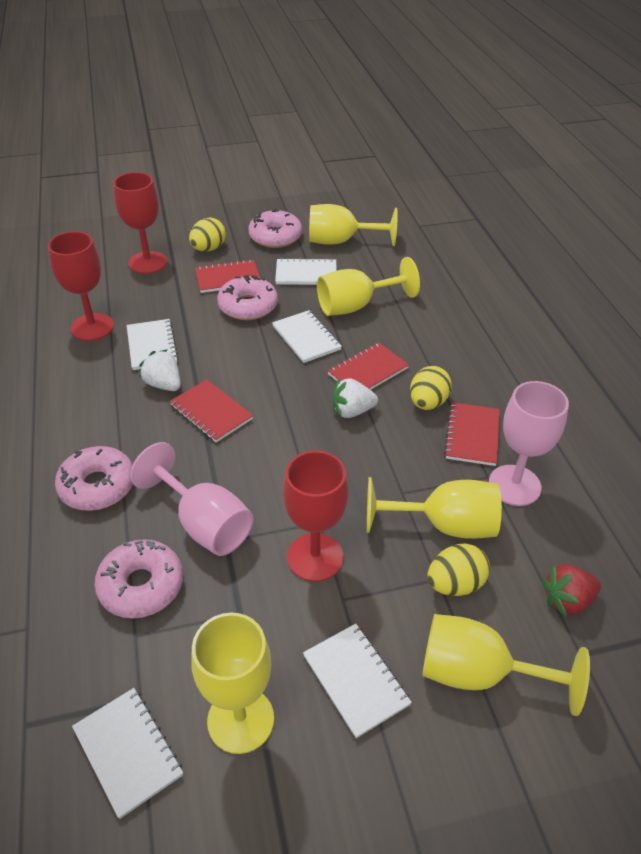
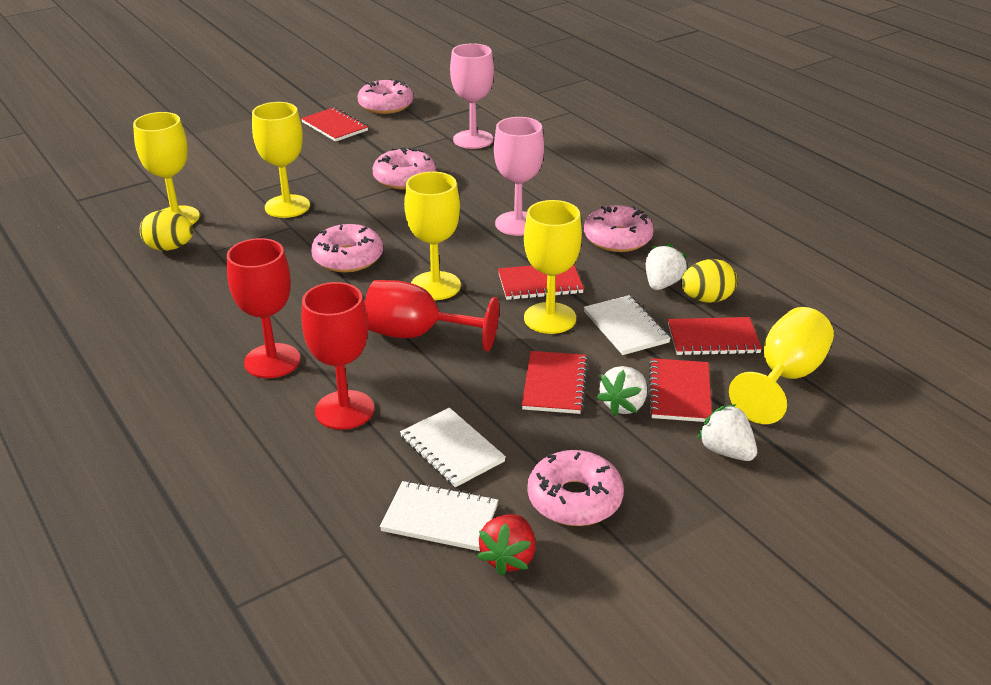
pink donut: [55,446,133,511] [94,539,183,618] [217,275,278,320] [248,209,302,248] = 4 -> [311,224,383,272] [358,78,413,114] [372,147,436,190] [528,450,624,526] [584,206,654,252] = 5
red notebook: [170,379,253,442] [195,259,260,293] [327,342,409,390] [444,402,500,466] = 4 -> [301,107,368,142] [498,265,584,300] [522,351,588,414] [649,358,712,422] [668,317,762,356] = 5
white notebook: [72,688,183,819] [127,319,179,370] [272,310,342,363] [275,258,337,285] [303,624,412,738] = 5 -> [380,481,498,551] [400,408,506,487] [584,295,671,355] = 3
white strawberry: [139,349,181,391] [332,378,378,418] = 2 -> [596,366,647,416] [646,243,687,290] [697,404,757,461] = 3
yellow egg: [189,217,226,252] [410,366,452,410] [427,543,490,596] = 3 -> [140,210,194,251] [681,259,737,303] = 2

